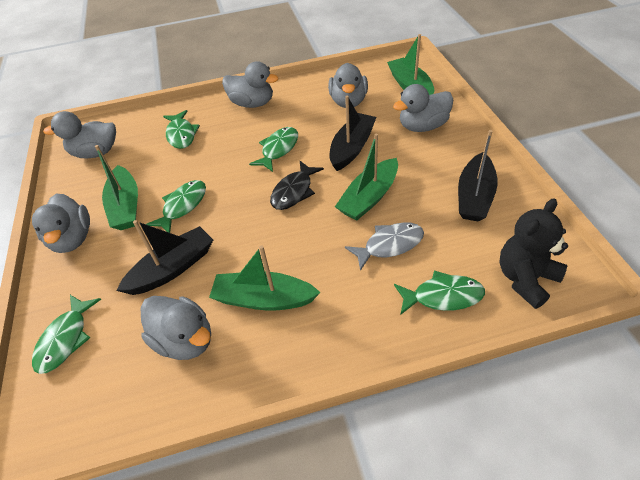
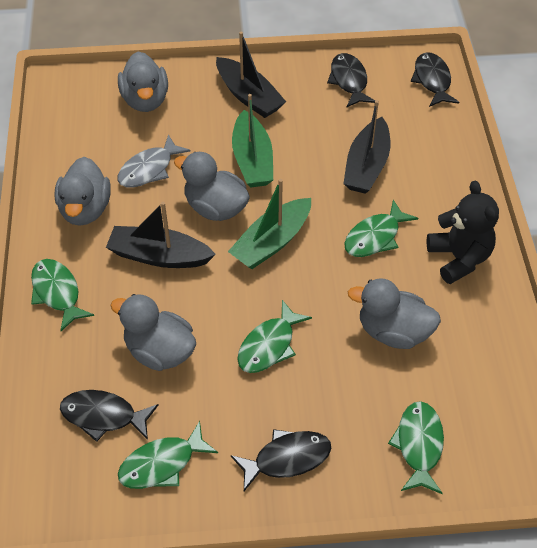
black fish: [270,161,324,210] = 1 -> [60,390,158,442] [231,429,331,491] [327,53,375,108] [411,52,459,107] = 4
green boat: [95,145,138,230] [209,245,321,311] [335,134,398,221] [387,34,434,95] = 4 -> [228,179,311,269] [232,94,273,187] = 2
grey duck: [32,194,90,253] [43,111,116,158] [141,296,211,360] [222,61,278,108] [328,63,368,108] [393,84,453,132] = 6 -> [54,157,111,226] [110,294,196,371] [118,52,168,112] [174,152,250,221] [348,278,441,349] = 5

